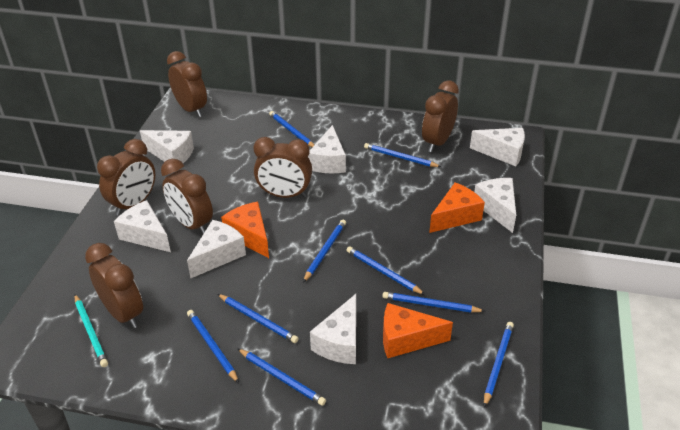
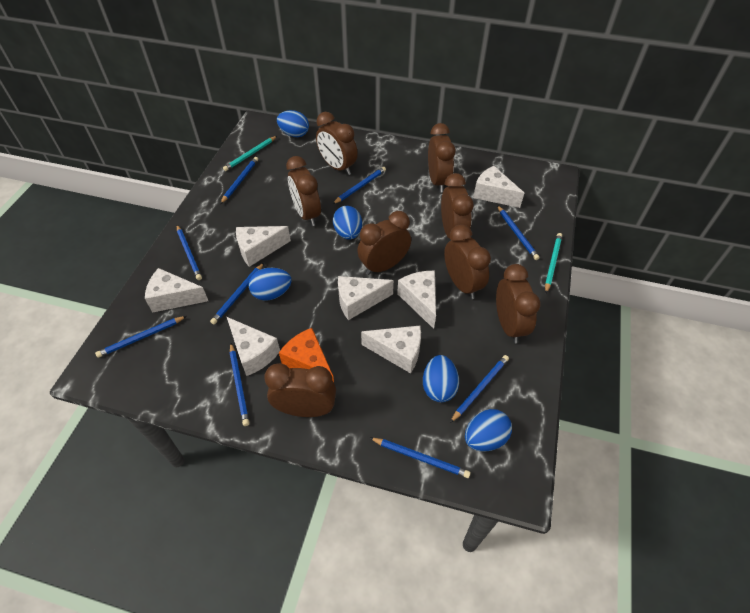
blue egg: none = 0 -> [248,268,292,301] [277,110,309,137] [333,206,362,239] [423,355,459,402] [465,409,512,452] = 5
brown clock: [85,243,143,328] [97,139,155,216] [161,159,213,234] [167,51,207,117] [254,137,312,198] [422,80,459,152] = 6 -> [264,363,336,417] [286,156,321,226] [316,112,358,175] [357,211,411,275] [428,123,456,193] [441,173,474,239] [444,224,491,299] [496,264,541,344] = 8
orange cheese: [221,202,269,258] [383,303,453,358] [429,182,485,233] = 3 -> [279,328,334,382] = 1
turquoise pencil: [74,294,108,367] = 1 -> [223,136,277,171] [545,233,562,293] = 2

